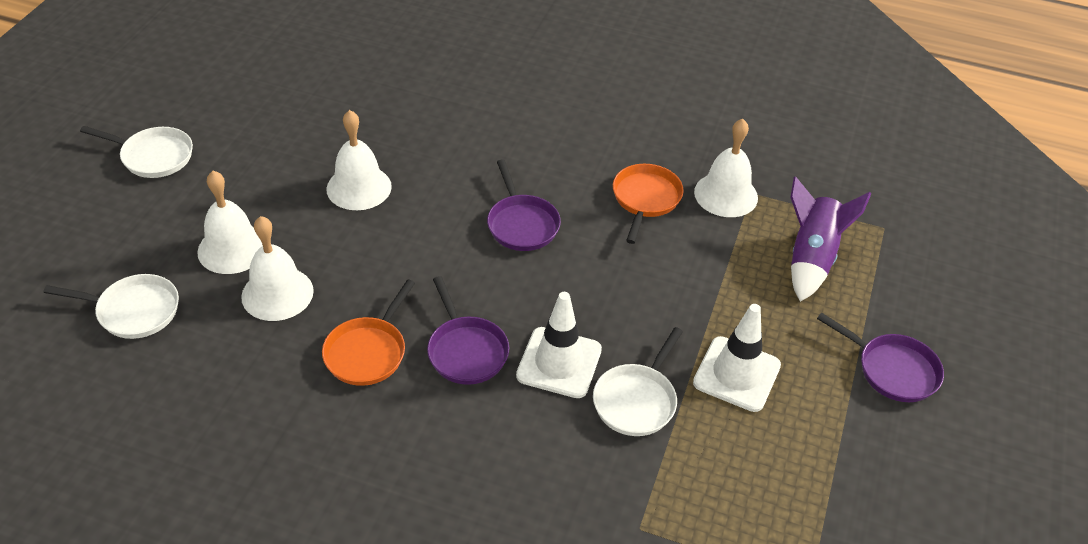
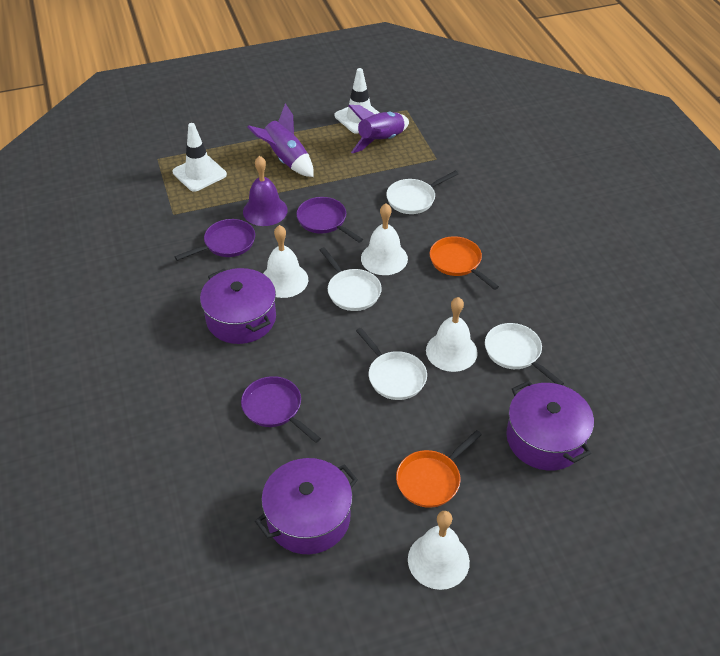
purple bell: none = 0 -> [243,156,288,226] = 1
purple pot: none = 0 -> [200,268,276,344] [255,458,358,554] [506,381,594,471] = 3
purple rocket: [790,176,871,302] = 1 -> [247,104,313,177] [349,105,409,154] = 2
white pan: [43,274,179,339] [80,126,193,178] [593,327,683,436] = 3 -> [320,247,382,311] [356,328,427,400] [386,170,458,214] [485,323,564,385] = 4

